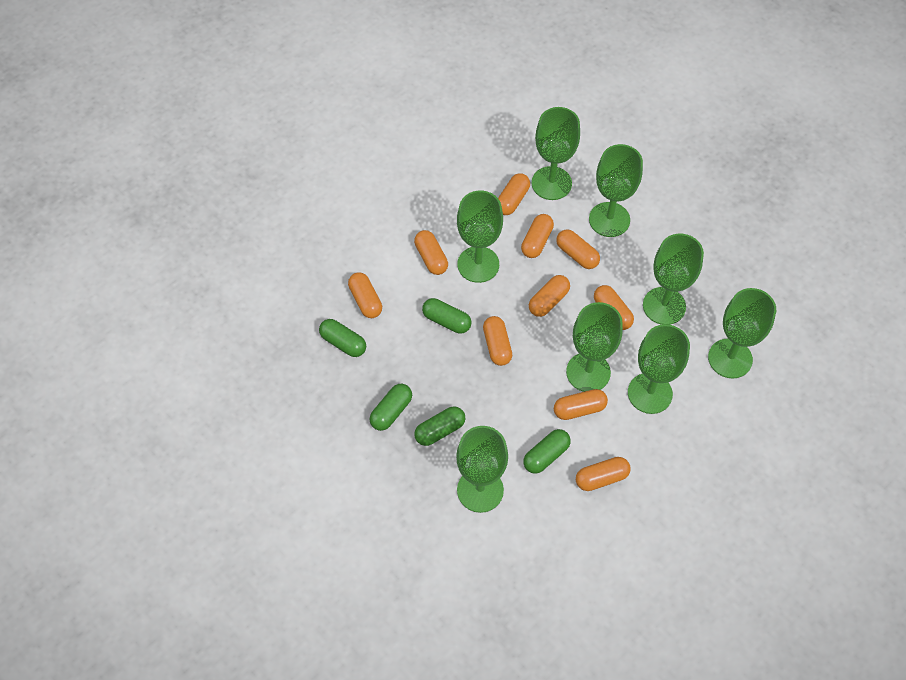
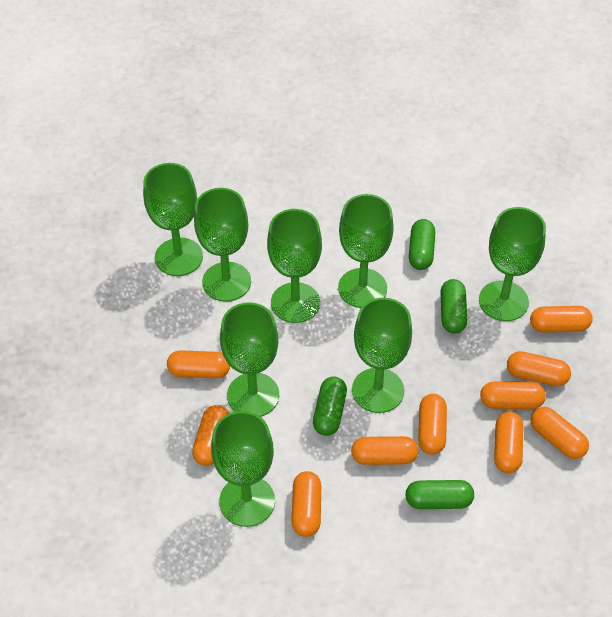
green capsule: [319,319,366,357] [370,384,412,431] [414,406,466,446] [422,298,471,334] [523,429,571,474] = 5 -> [313,376,347,436] [405,480,474,509] [409,219,435,270] [440,279,467,334] = 4

